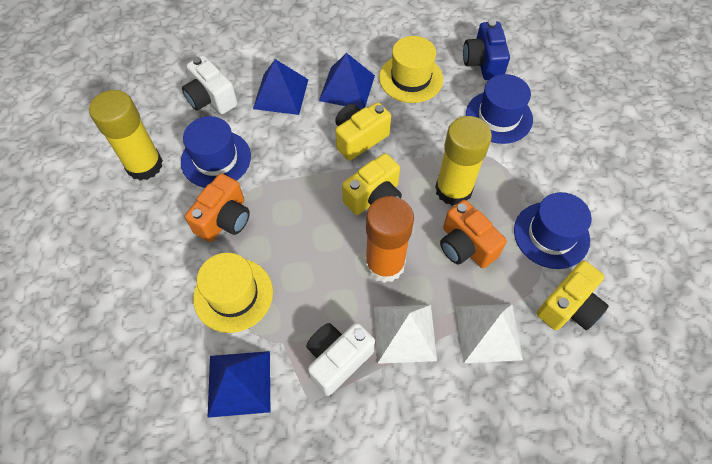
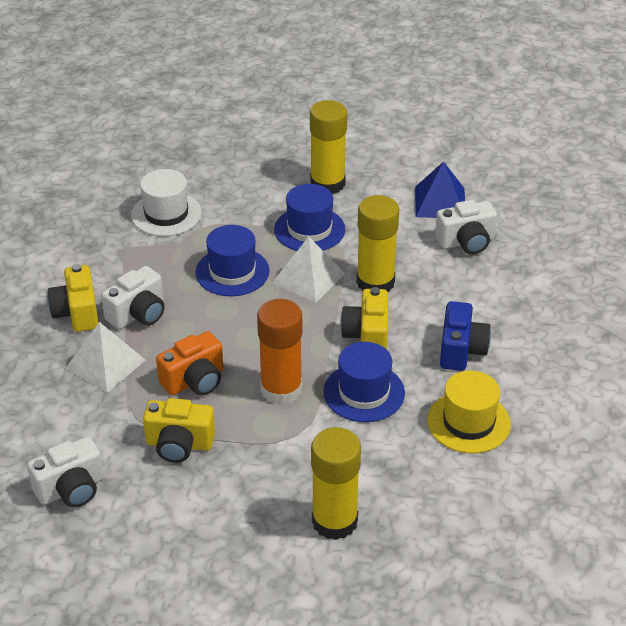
blue pyramid: [208,351,270,418] [253,59,309,115] [319,53,375,109] = 3 -> [415,161,465,218] = 1
orange camera: [185,173,250,242] [440,200,507,268] = 2 -> [156,331,223,396] = 1
white camera: [182,55,238,114] [306,323,375,396] = 2 -> [27,436,104,508] [101,266,165,329] [435,200,497,255] = 3
white hat: none = 0 -> [131,169,202,236] = 1
yellow glue stick: [89,90,163,181] [435,116,492,206] = 2 -> [310,100,347,194] [311,427,361,540] [356,195,399,292] = 3
yellow hat: [193,253,273,333] [379,36,443,103] = 2 -> [427,371,511,453] = 1

